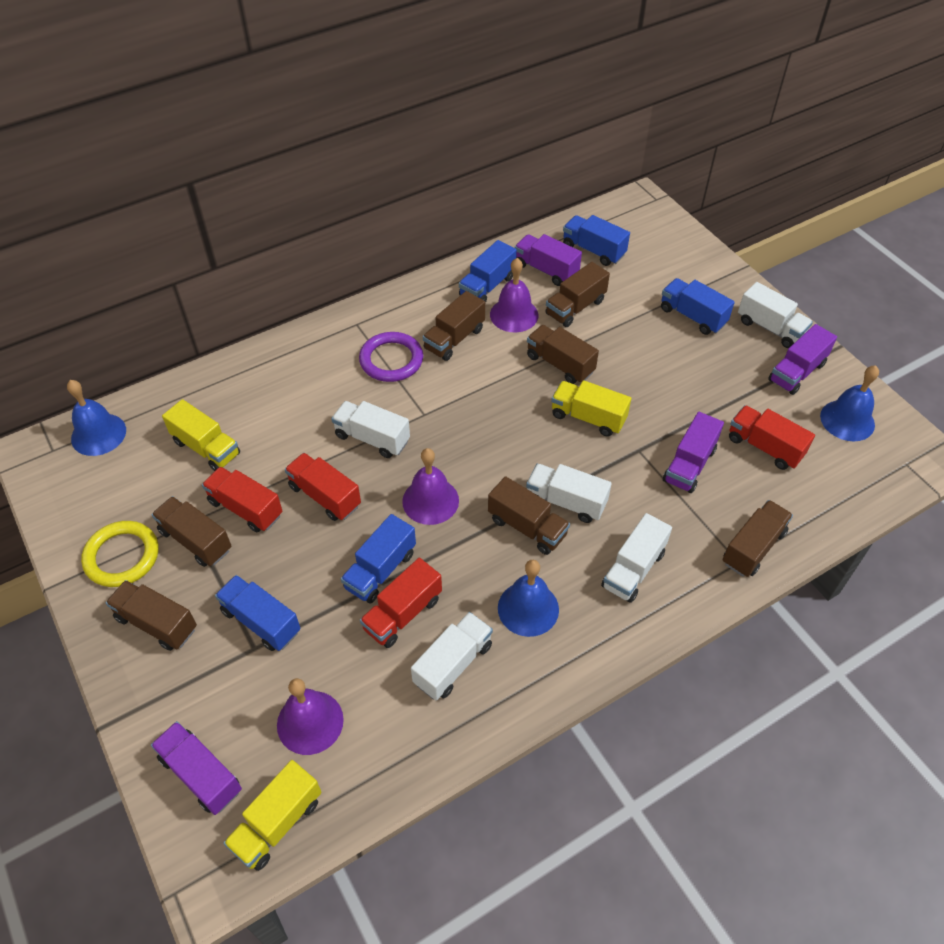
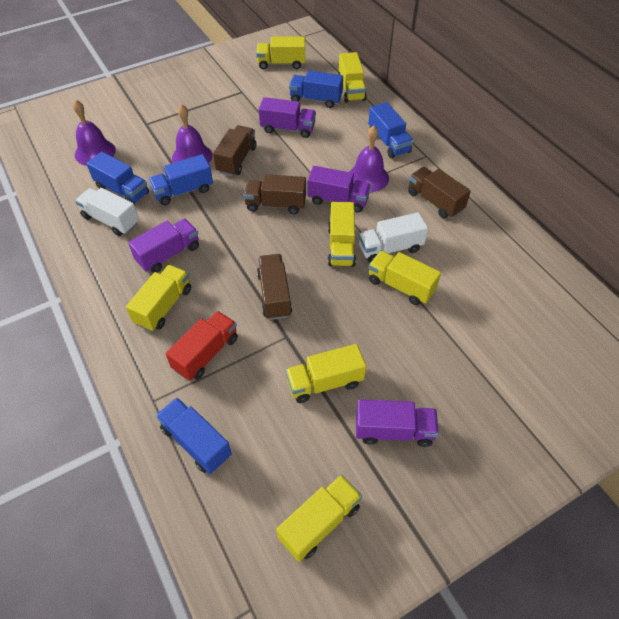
blue bell: [67,380,126,456] [498,560,559,637] [820,365,879,441] = 3 -> none = 0
brown truck: [106,580,197,651] [151,496,231,567] [423,291,485,361] [488,476,570,555] [527,325,599,384] [545,262,610,327] [722,500,793,577] = 7 -> [213,125,256,176] [243,174,306,214] [257,254,292,320] [408,167,471,218] = 4
purple ring: [359,332,423,382] = 1 -> none = 0
red truck: [202,467,282,533] [285,453,361,521] [360,558,442,648] [729,405,815,470] = 4 -> [166,311,238,381] = 1
white truck: [331,401,410,458] [411,612,493,701] [526,464,612,523] [601,513,672,603] [738,282,813,348] = 5 -> [75,188,139,236] [358,212,428,263] = 2
yellow ring: [81,521,158,587] = 1 -> none = 0
yellow truck: [162,399,240,471] [223,760,322,871] [551,380,631,436] = 3 -> [126,265,191,332] [256,36,305,69] [277,474,362,562] [285,344,366,403] [328,202,356,267] [338,52,367,102] [368,251,441,305] = 7

